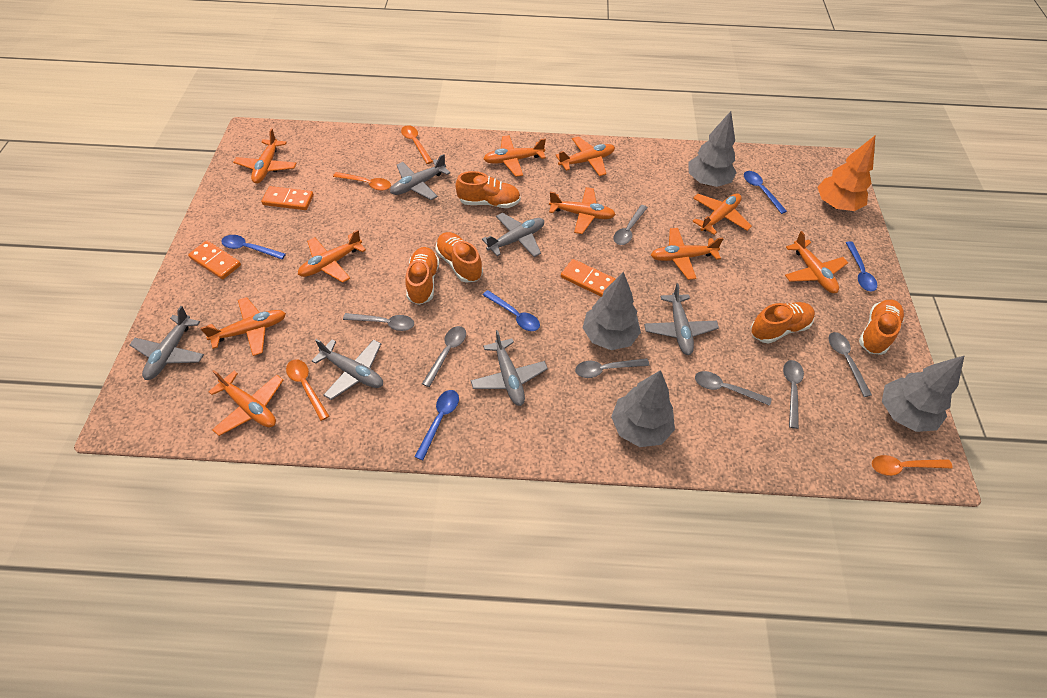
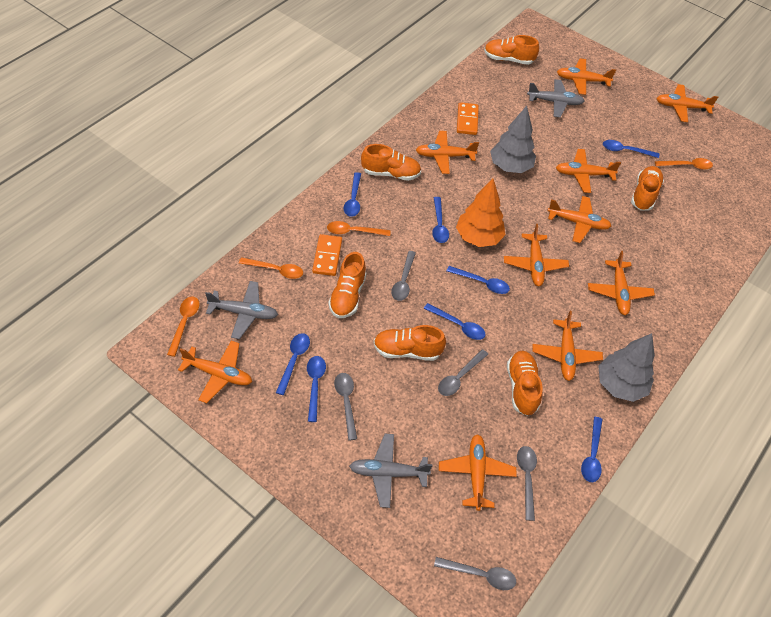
blue spoon: [222,235,286,260] [415,390,459,460] [483,290,540,331] [744,171,787,214] [845,241,877,292] = 5 -> [276,333,310,395] [307,356,326,422] [344,172,361,217] [424,303,485,340] [432,197,449,243] [447,266,510,294] [581,417,603,482] [603,140,659,158] = 8
grey plane: [130,306,204,380] [312,339,383,400] [390,154,450,200] [470,330,548,406] [482,213,544,257] [644,283,719,355] = 6 -> [205,281,278,339] [349,434,433,508] [527,79,584,118] = 3
grey spoon: [343,313,414,331] [422,326,466,387] [575,358,649,378] [613,205,648,245] [695,371,772,406] [783,360,804,429] [829,332,872,397] = 7 -> [334,373,357,440] [391,251,416,301] [434,557,516,590] [438,349,488,396] [517,446,537,521] = 5
grey tree: [582,272,641,350] [611,370,675,447] [689,111,737,187] [882,355,965,432] = 4 -> [490,106,536,173] [598,333,655,402] = 2
orange domino: [188,241,241,279] [261,186,314,210] [561,259,615,297] = 3 -> [312,234,342,276] [457,102,479,135] = 2
orange shoe: [406,247,439,305] [435,232,483,283] [455,171,521,208] [751,302,815,344] [859,300,904,355] = 5 -> [328,252,366,318] [361,144,421,181] [374,325,446,361] [484,35,539,65] [507,351,543,416] [631,166,664,210] = 6

